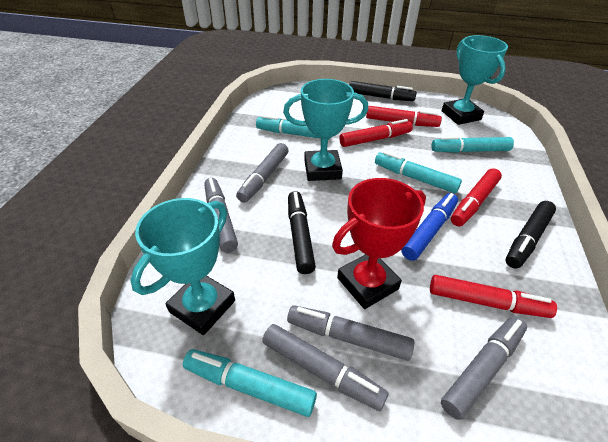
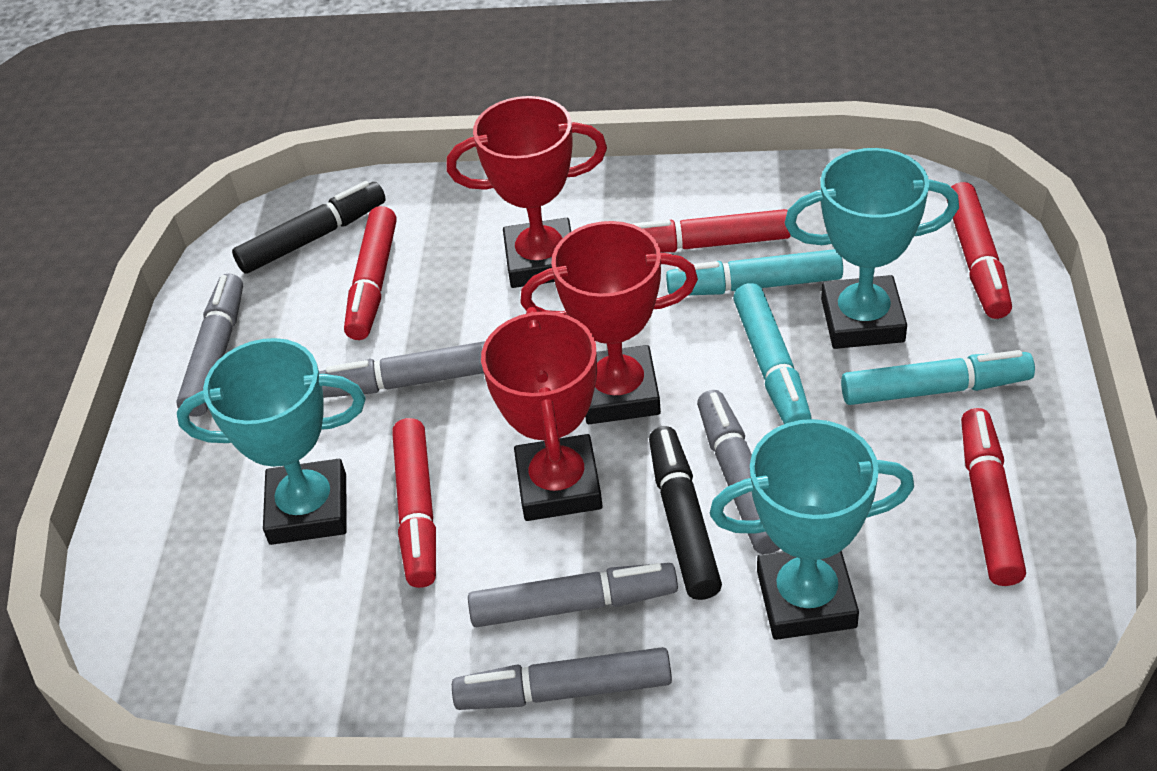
black marker: [288,191,316,274] [349,81,417,101] [505,201,556,269] = 3 -> [232,181,386,274] [649,426,722,600] = 2
blue marker: [402,193,458,261] = 1 -> none = 0
red marker: [339,119,413,147] [366,106,442,127] [430,275,557,318] [451,168,502,226] = 4 -> [344,206,397,340] [392,418,436,588] [633,209,791,252] [947,182,1012,319] [961,408,1026,586] = 5
red trophy: [332,178,426,309] = 1 -> [446,96,607,288] [481,307,602,521] [520,221,698,424] = 3
turquoise marker: [183,349,317,417] [256,115,331,140] [375,151,462,193] [431,136,514,153] = 4 -> [666,249,843,295] [733,283,812,424] [841,350,1035,405] = 3

